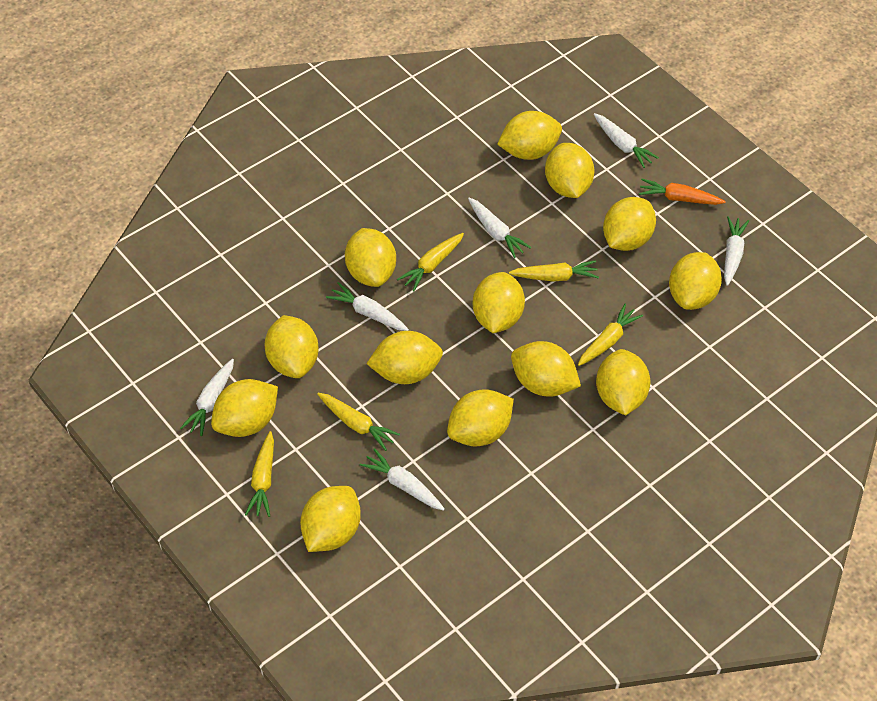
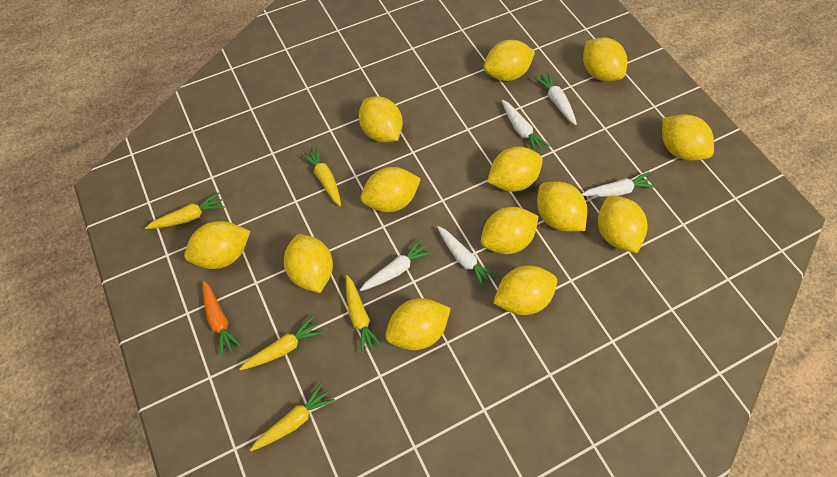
white carrot: [180,359,234,436] [326,282,409,331] [360,448,445,511] [468,197,532,258] [594,113,659,168] [724,216,749,286] = 6 -> [360,239,433,291] [437,226,498,289] [502,100,550,152] [534,72,577,125] [582,172,657,197] = 5

